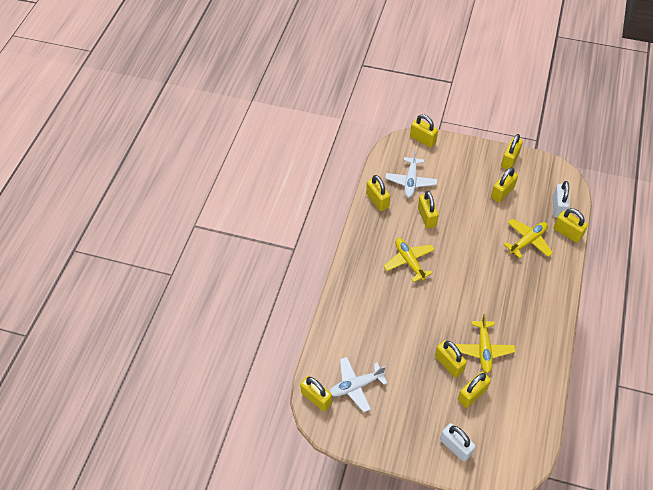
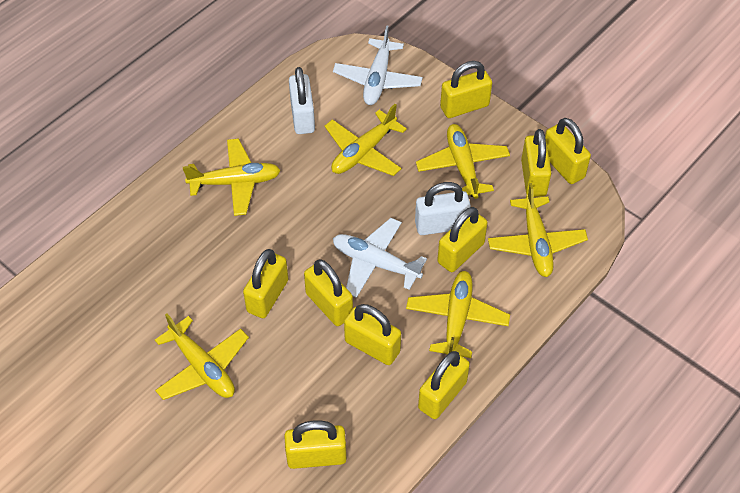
yellow plane: [384,238,435,282] [455,313,515,373] [504,219,553,258] = 3 -> [155,314,249,400] [183,138,281,216] [324,104,407,176] [406,271,510,358] [416,124,510,199] [488,183,588,277] = 6

